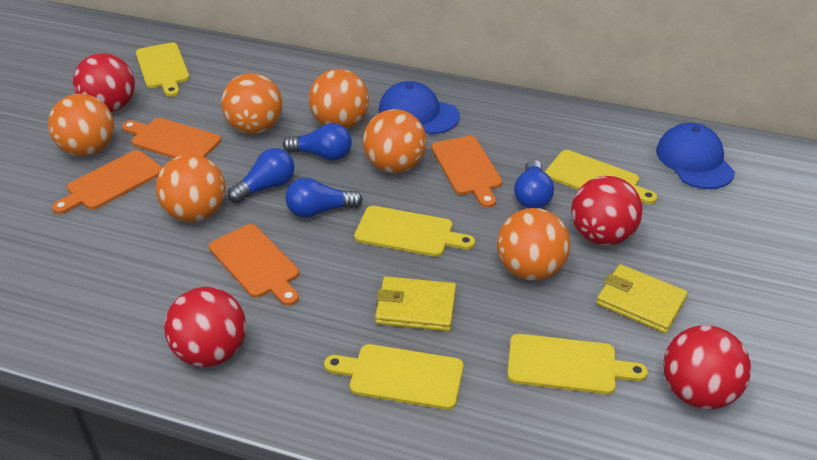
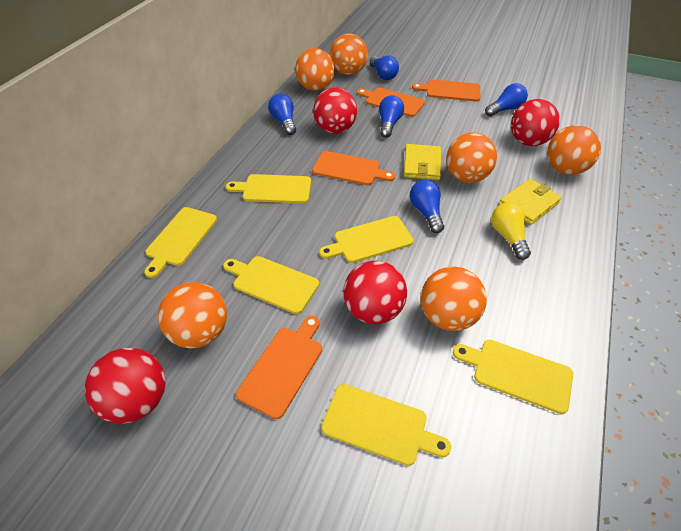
blue cap: [378,81,460,134] [656,123,735,189] = 2 -> none = 0
blue light bulb: [228,148,294,203] [283,123,352,161] [286,178,363,218] [514,160,554,208] = 4 -> [268,94,296,135] [370,56,399,80] [379,95,404,138] [410,180,444,233] [485,83,528,117] = 5
yellow cutting board: [136,42,190,97] [324,344,464,410] [354,206,475,257] [507,334,648,394] [545,150,657,204] = 5 -> [144,207,217,278] [223,256,319,314] [226,174,311,203] [319,216,414,263] [321,384,451,466] [453,340,573,414] = 6
yellow light bulb: none = 0 -> [491,202,531,260] = 1

